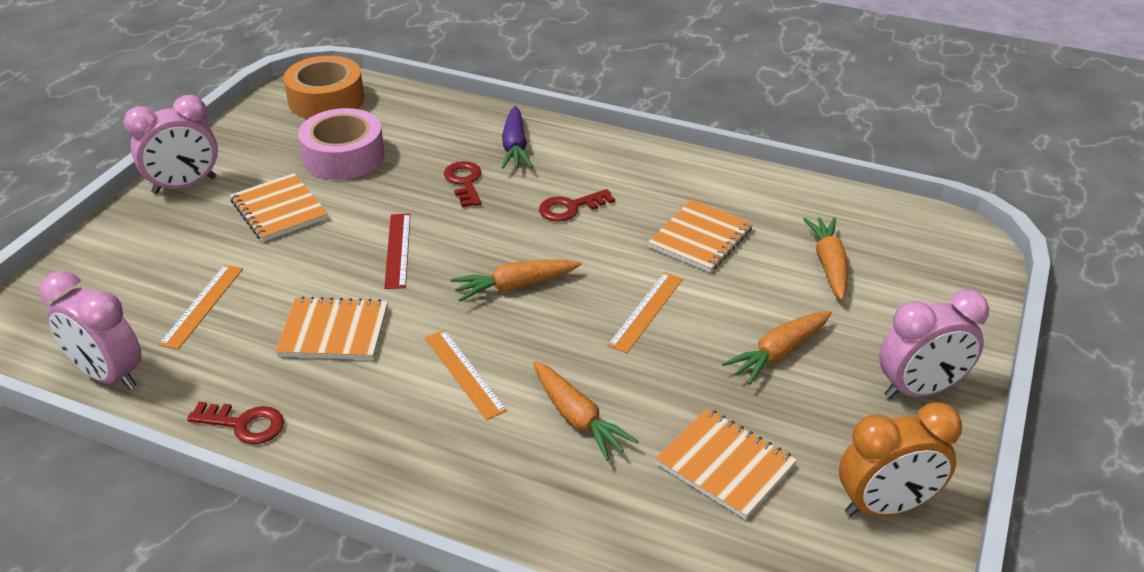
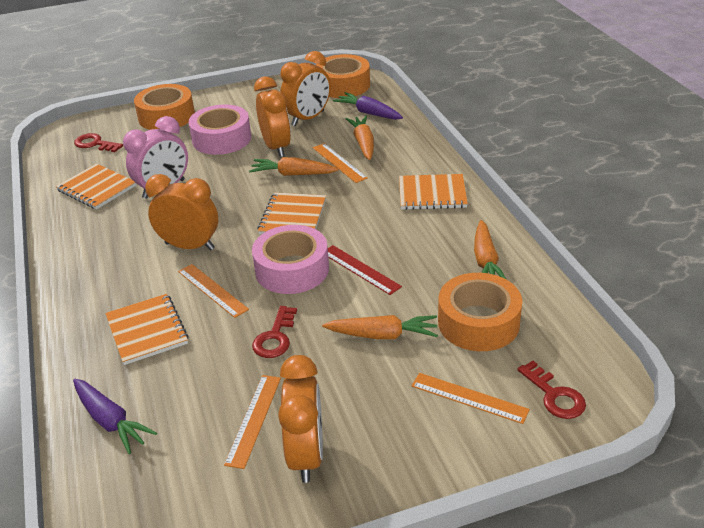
orange clock: [839,402,962,516] = 1 -> [145,174,218,250] [254,77,291,157] [278,355,323,483] [280,51,331,126] = 4
orange ruler: [159,265,243,349] [425,330,507,420] [607,272,683,353] = 3 -> [178,264,249,318] [224,375,281,469] [313,143,368,183] [412,373,530,424] = 4
orange tape: [284,56,364,119] = 1 -> [134,84,195,130] [316,54,370,98] [438,273,522,351] = 3
pink clock: [40,271,142,390] [124,95,218,194] [879,289,989,399] = 3 -> [123,116,188,199] = 1
pink tape: [298,108,385,180] = 1 -> [189,104,251,155] [252,225,329,294] = 2
purple carrot: [502,106,533,169] = 1 -> [73,379,157,454] [333,92,403,120] = 2

